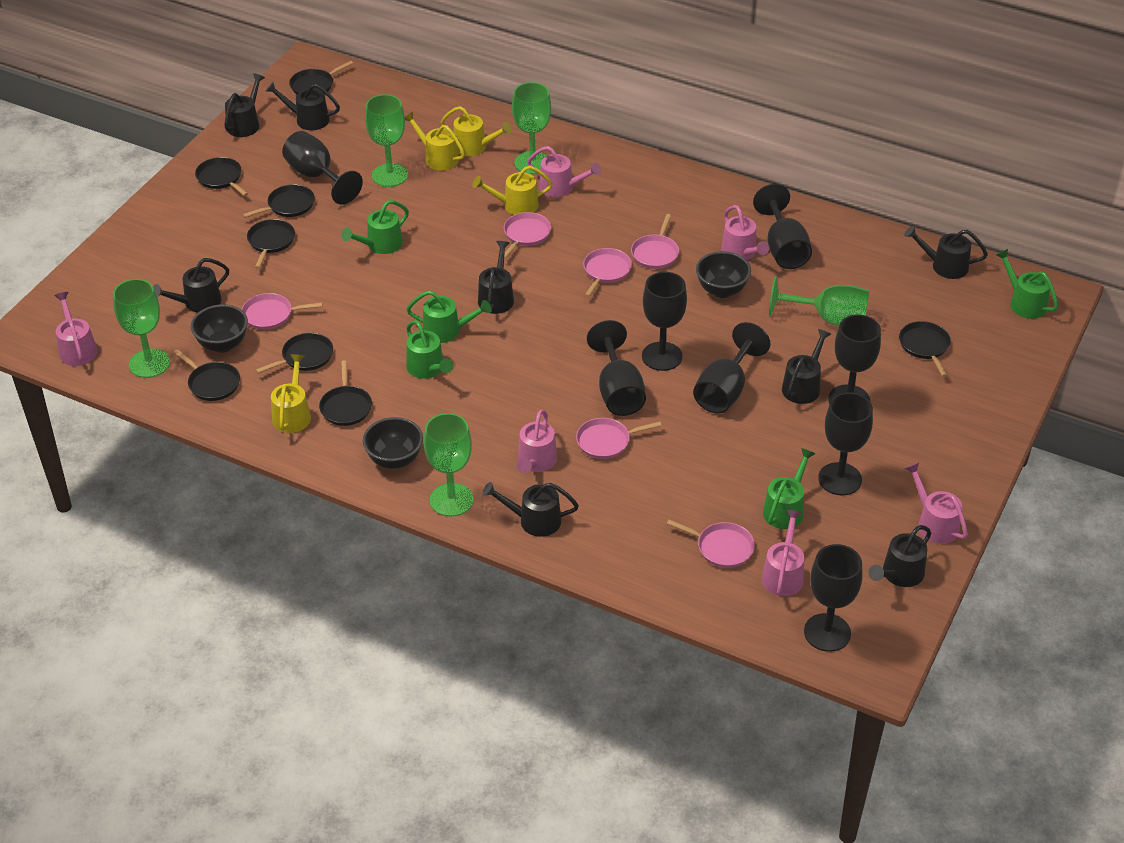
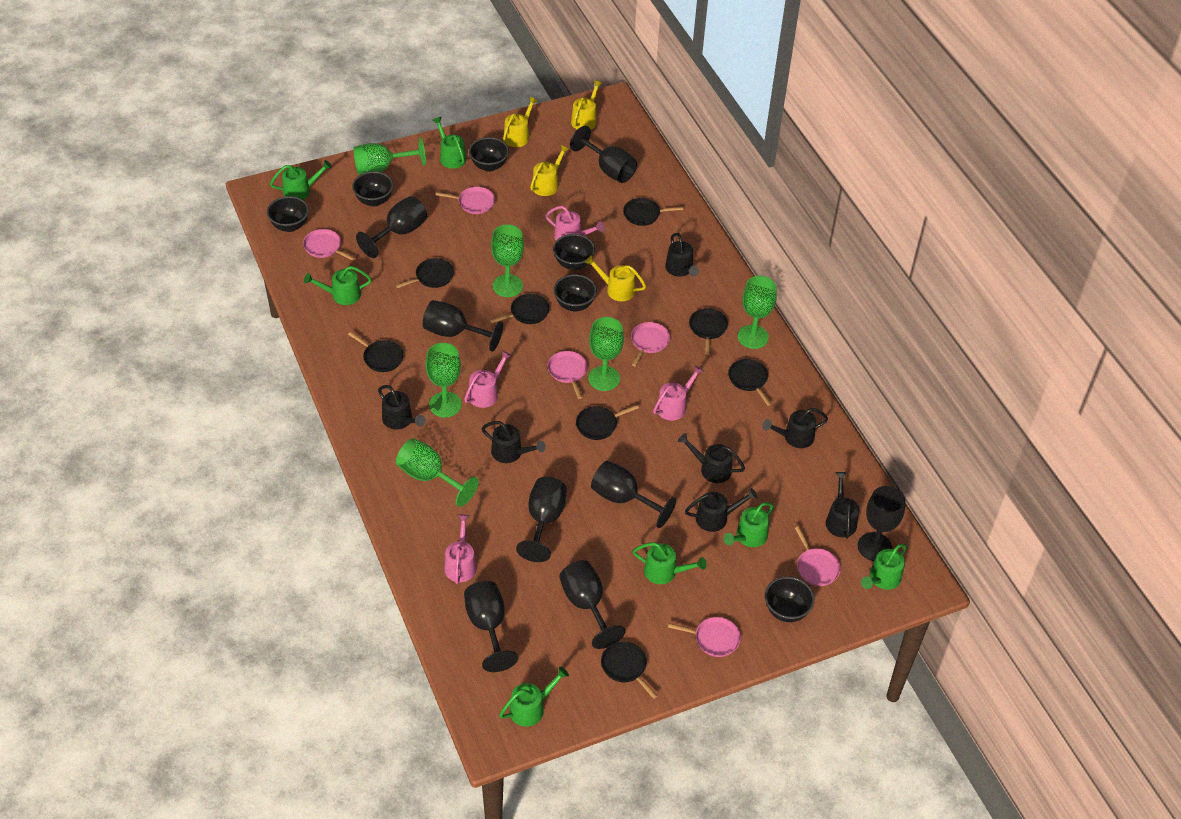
black bowl: [191,304,248,353] [363,417,423,469] [696,251,751,298] = 3 -> [267,196,309,232] [352,171,393,207] [469,137,509,172] [553,234,595,270] [554,274,597,311] [765,576,815,622] = 6
black watering can: [153,258,229,312] [224,73,265,137] [265,82,340,130] [478,241,514,314] [482,482,579,537] [782,329,831,404] [869,525,931,587] [904,226,988,279] = 8 -> [378,385,426,430] [482,421,546,463] [665,233,699,277] [678,433,745,483] [685,488,758,532] [762,408,828,448] [826,472,859,539] = 7
green goblet: [113,279,170,378] [365,94,408,187] [424,413,474,517] [512,82,551,174] [769,276,869,326] = 5 -> [353,137,426,175] [396,438,479,507] [425,343,462,417] [491,224,524,297] [588,317,624,391] [738,276,777,349] = 6
green watering can: [341,200,409,254] [406,290,492,343] [406,320,453,379] [763,448,815,529] [996,249,1058,319] = 5 -> [270,160,332,200] [304,266,372,305] [432,117,466,169] [499,667,569,727] [633,542,706,584] [723,502,774,547] [861,544,907,590] = 7
pink watering can: [54,292,98,366] [516,410,557,473] [527,146,601,197] [721,205,769,260] [762,509,804,596] [905,462,968,544] = 6 -> [444,515,477,584] [464,350,512,408] [545,206,604,240] [653,365,704,421] = 4

